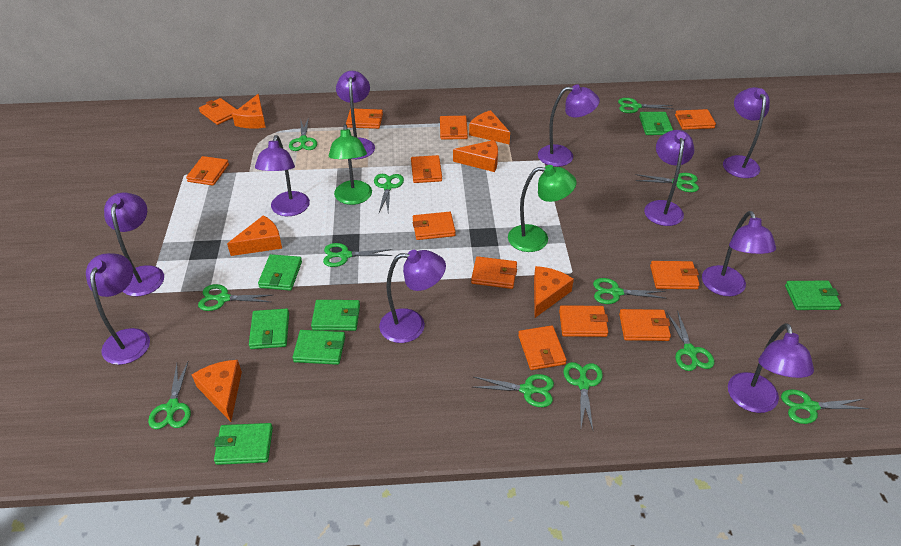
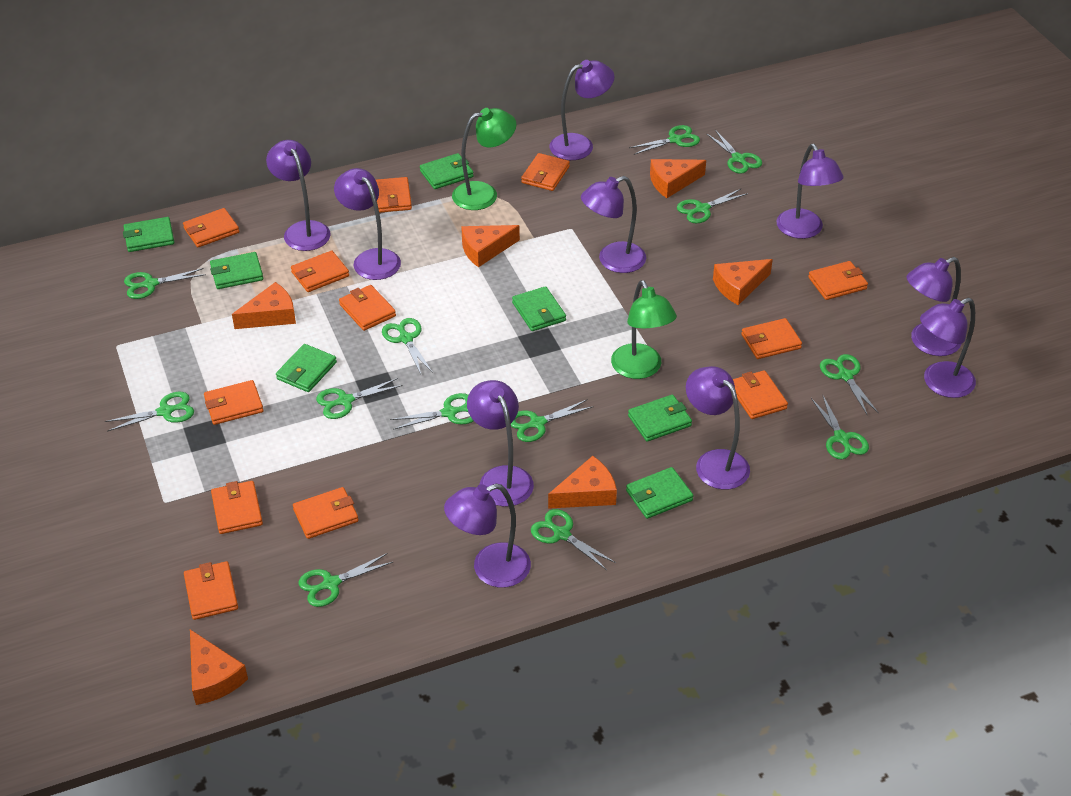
green scissors: [148,362,191,429] [198,284,272,311] [289,117,317,151] [323,243,392,267] [374,174,404,212] [473,374,554,407] [563,362,603,430] [593,278,667,304] [618,98,673,113] [636,173,699,192] [667,310,714,371] [781,389,870,424] = 12 -> [105,392,194,432] [124,268,206,299] [299,553,393,607] [316,378,402,419] [382,318,433,374] [390,393,474,430] [511,399,594,442] [531,509,616,570] [629,125,700,155] [677,189,748,223] [706,130,762,174] [811,394,869,459] [820,354,879,416] = 13

